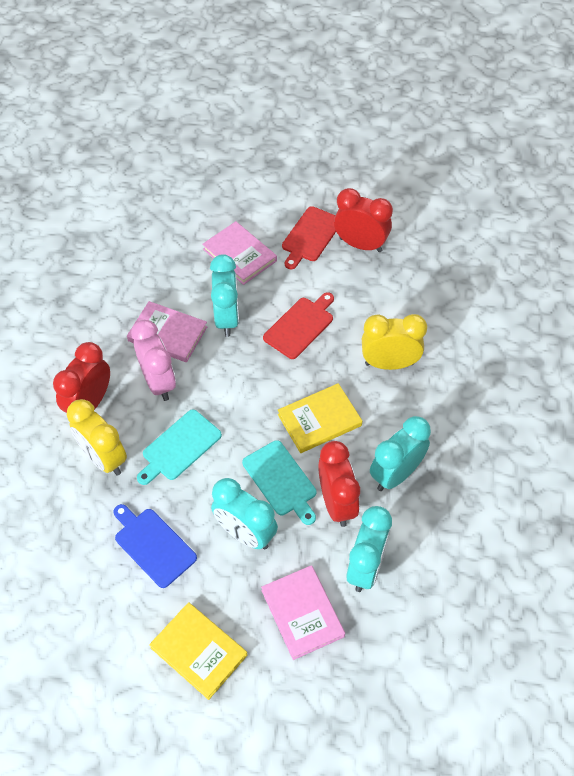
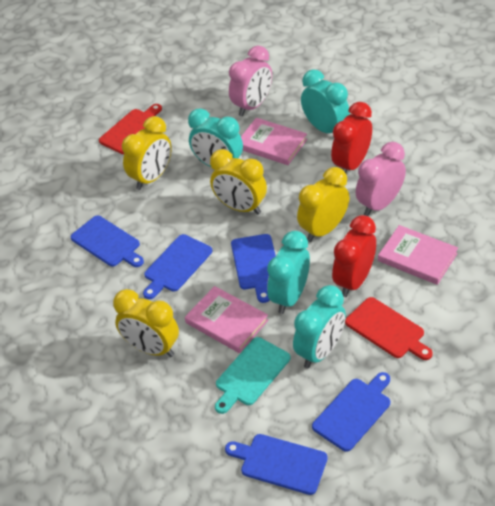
blue cutting board: [113,504,197,588] = 1 -> [71,216,144,267] [143,234,212,299] [225,434,328,495] [231,234,276,303] [312,372,390,452] = 5
pink clock: [131,320,176,401] = 1 -> [229,46,272,116] [356,142,406,216] = 2
red clock: [53,342,110,413] [318,441,360,527] [334,188,393,252] = 3 -> [331,102,372,173] [332,215,376,297] = 2
turquoise cutting board: [137,409,222,485] [242,440,316,525] = 2 -> [215,337,290,414] = 1
yellow book: [149,602,247,700] [278,383,362,453] = 2 -> none = 0
yellow clock: [67,399,127,476] [362,314,427,370] = 2 -> [113,289,179,357] [122,116,172,190] [210,149,267,215] [297,167,349,242] = 4

